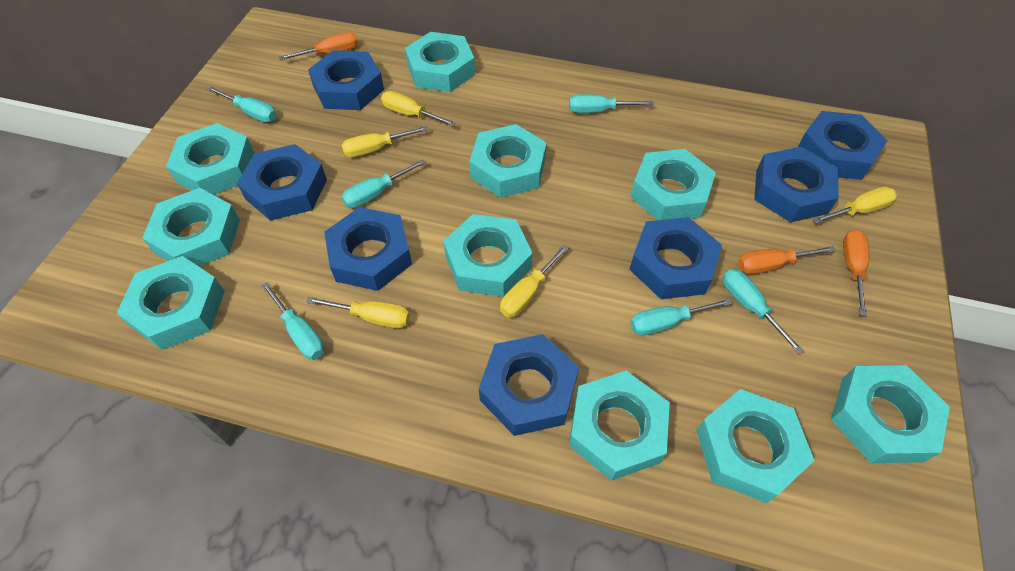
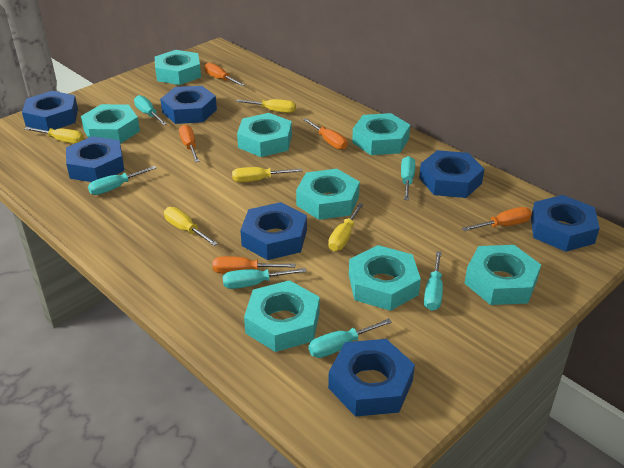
orange screwdriver: [279,32,358,60] [738,246,836,274] [843,229,869,316] = 3 -> [179,124,200,162] [204,63,245,86] [212,256,295,274] [303,118,347,150] [462,207,532,231] = 5
turquoise nut: [117,256,225,350] [142,188,240,266] [166,123,254,195] [405,32,475,92] [443,214,533,297] [469,124,546,198] [569,371,670,481] [631,149,716,220] [696,389,815,503] [831,365,950,463] = 10 -> [81,104,140,144] [155,50,201,85] [237,113,292,157] [244,280,320,352] [296,169,360,220] [349,245,421,311] [352,113,410,155] [465,245,541,305] = 8

